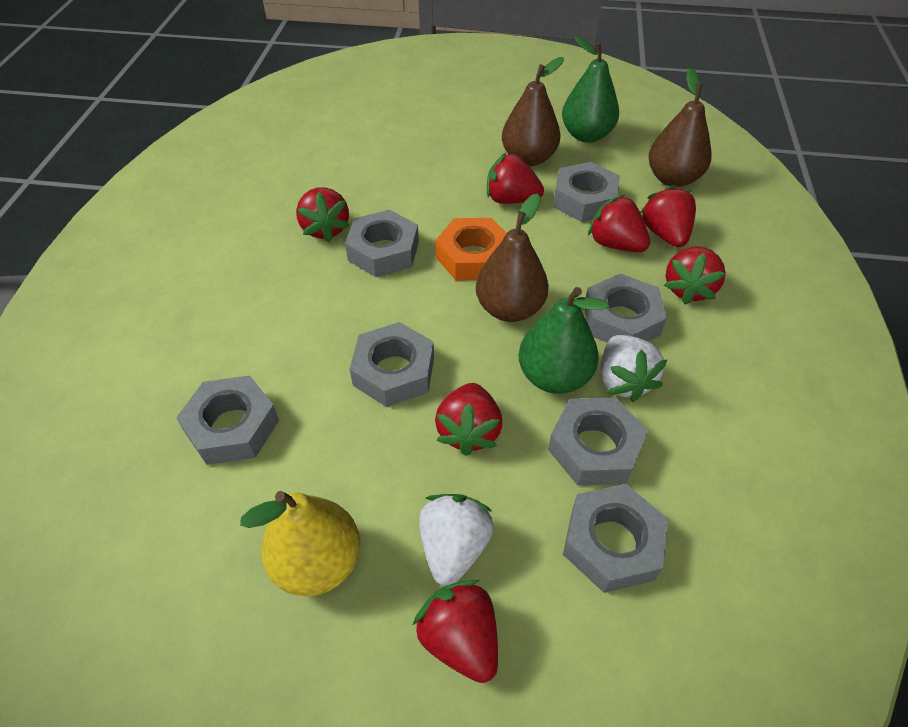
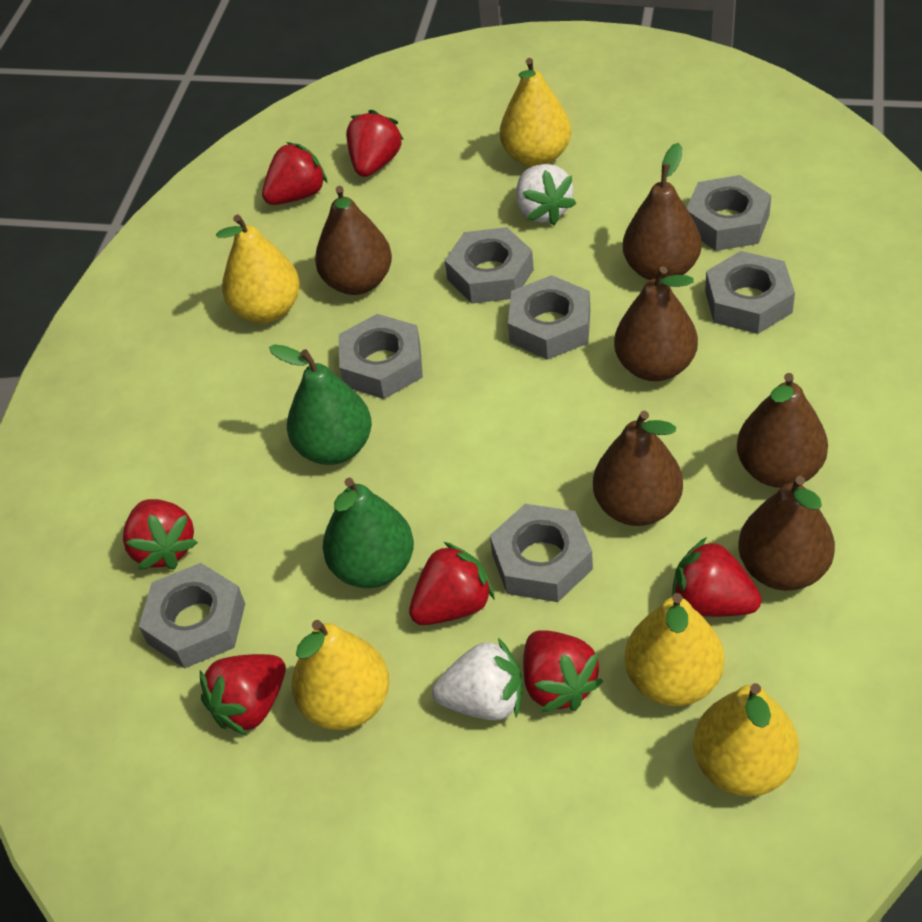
brown pear: [476,193,549,322] [502,57,564,166] [648,68,711,187] = 3 -> [315,186,392,295] [593,411,683,526] [614,266,698,381] [623,143,701,280] [737,373,828,488] [738,476,835,591] = 6
orange nut: [436,218,507,280] = 1 -> none = 0
yellow pear: [240,491,360,596] = 1 -> [216,215,300,323] [292,620,389,730] [500,58,571,167] [625,593,724,706] [693,683,799,797] = 5

